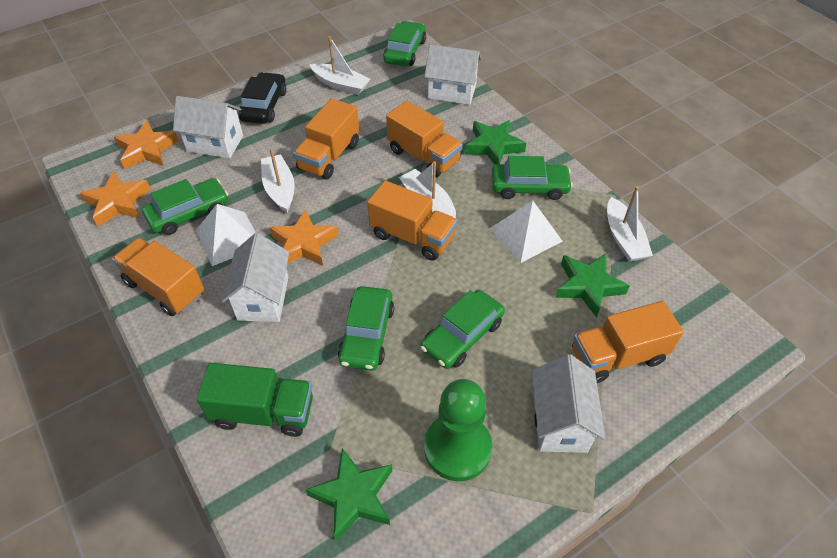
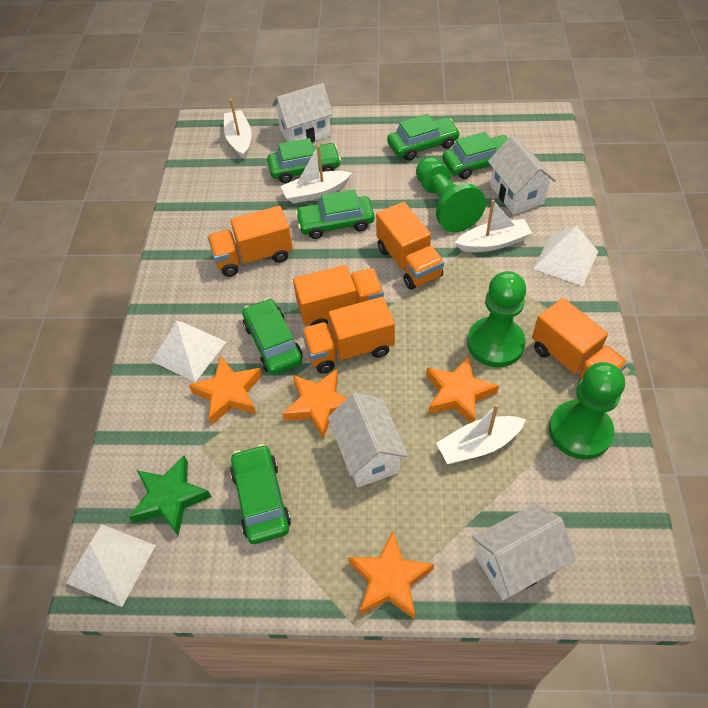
black car: [238,72,287,124] = 1 -> none = 0
green car: [142,178,228,235] [338,286,394,371] [383,21,426,66] [420,290,505,369] [492,156,573,200] = 5 -> [230,444,291,544] [242,298,303,375] [267,138,341,183] [295,190,375,239] [387,114,460,161] [442,132,509,179] = 6
green pawn: [424,379,493,481] = 1 -> [416,157,486,232] [467,271,526,367] [549,362,625,459] = 3
green star: [306,448,392,542] [465,120,526,164] [555,254,630,317] = 3 -> [129,456,212,536] = 1
green truck: [197,363,313,437] = 1 -> none = 0
orange star: [80,171,151,226] [114,120,179,169] [269,209,339,266] = 3 -> [189,356,262,425] [282,369,347,439] [348,531,434,620] [426,355,499,423] = 4
white pyramid: [196,204,256,266] [490,200,563,263] = 2 -> [66,524,156,607] [152,321,226,382] [533,226,599,286] = 3

